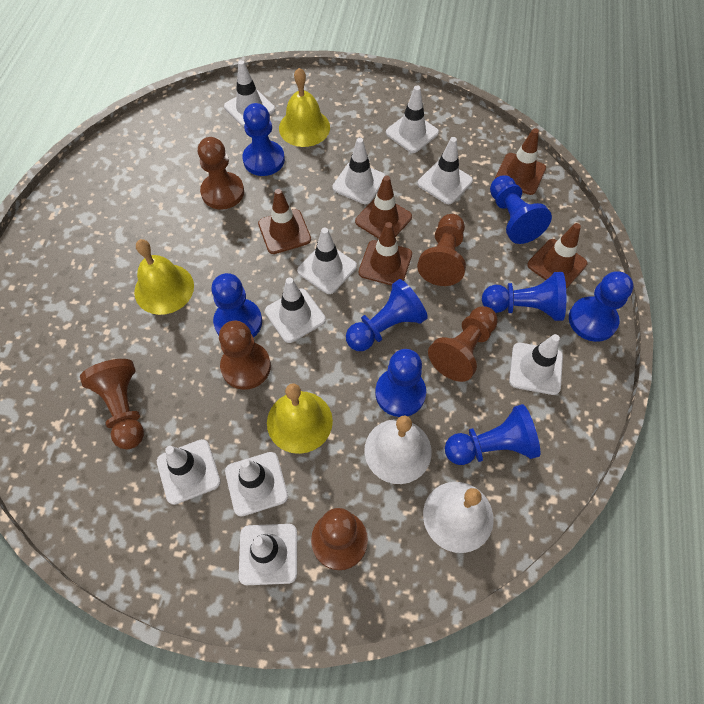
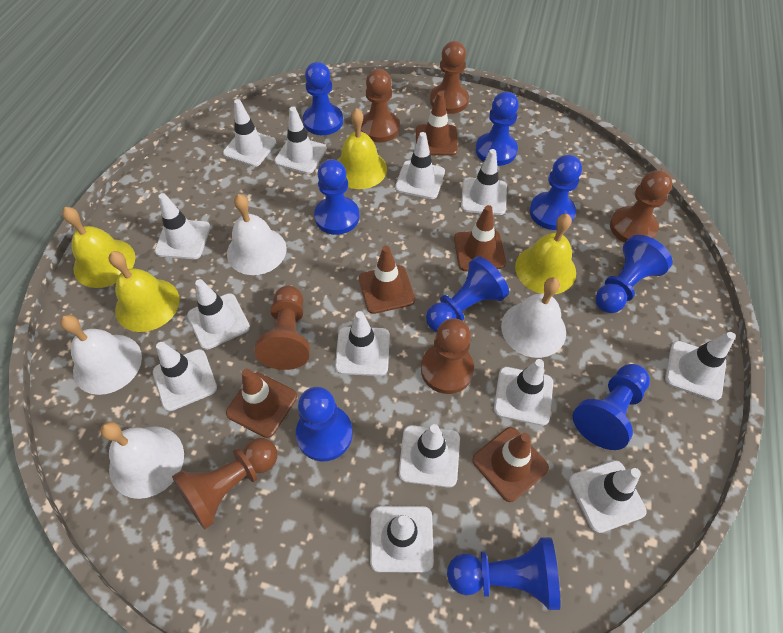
blue pawn: [211,273,262,338] [242,103,285,176] [346,279,428,351] [375,349,426,417] [445,404,541,465] [482,272,566,321] [490,176,552,244] [569,271,634,342] = 8 -> [296,387,353,461] [303,62,343,135] [314,159,359,235] [426,256,509,332] [447,537,560,610] [476,92,519,166] [530,155,582,230] [573,364,650,450] [596,235,673,313] = 9
white bell: [364,416,432,484] [423,482,494,553] = 2 -> [60,315,142,395] [100,421,184,499] [227,194,287,275] [501,277,566,358] = 4
white traffic cone: [157,439,221,505] [224,60,275,127] [225,452,288,517] [239,524,297,585] [265,277,326,343] [297,227,357,294] [332,138,386,204] [386,86,439,153] [418,137,473,204] [509,334,563,395] = 10 -> [153,342,217,411] [155,193,210,259] [187,279,250,350] [223,99,276,167] [274,107,327,174] [335,311,390,376] [370,506,434,572] [395,132,445,199] [399,424,460,488] [461,149,507,215] [494,359,553,426] [569,460,647,533] [665,332,736,401] = 13
yellow bell: [134,239,194,315] [267,383,333,454] [279,68,330,147] = 3 -> [62,207,135,288] [109,251,180,332] [337,108,387,189] [515,214,576,294] = 4

